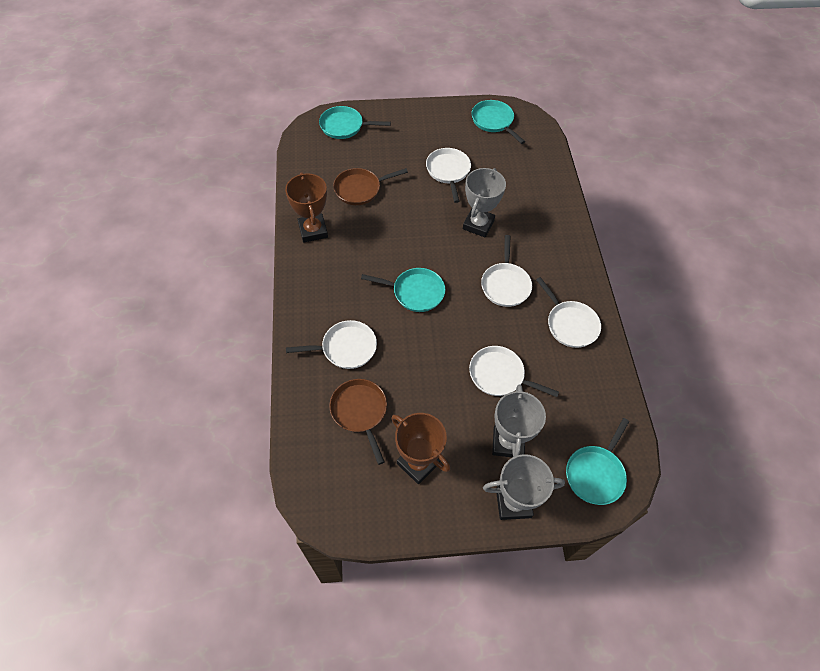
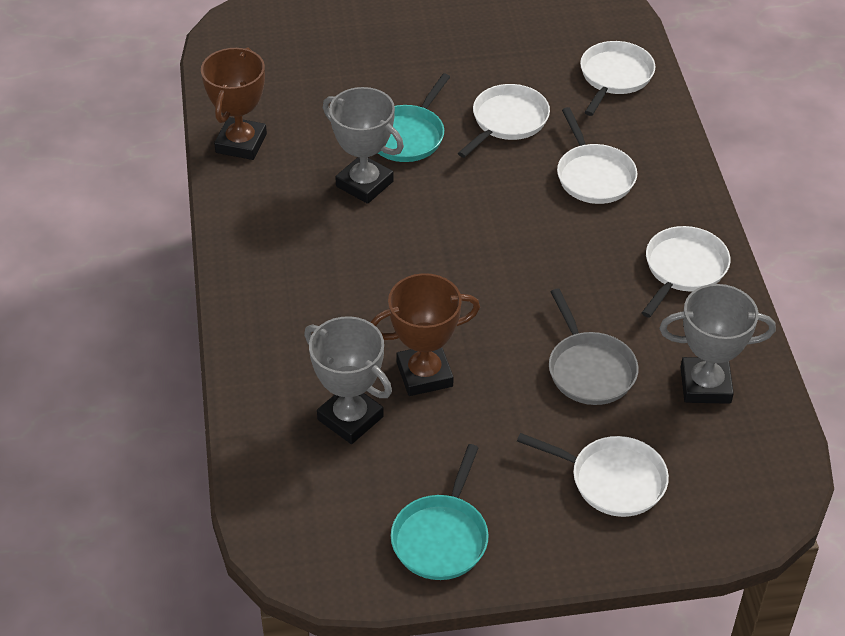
brown pan: [329,379,387,465] [333,168,408,205] = 2 -> none = 0
grey pan: none = 0 -> [549,289,638,405] = 1
turquoise pan: [319,106,391,139] [361,268,445,312] [472,100,525,144] [566,418,629,505] = 4 -> [378,74,450,162] [391,444,489,580] = 2

